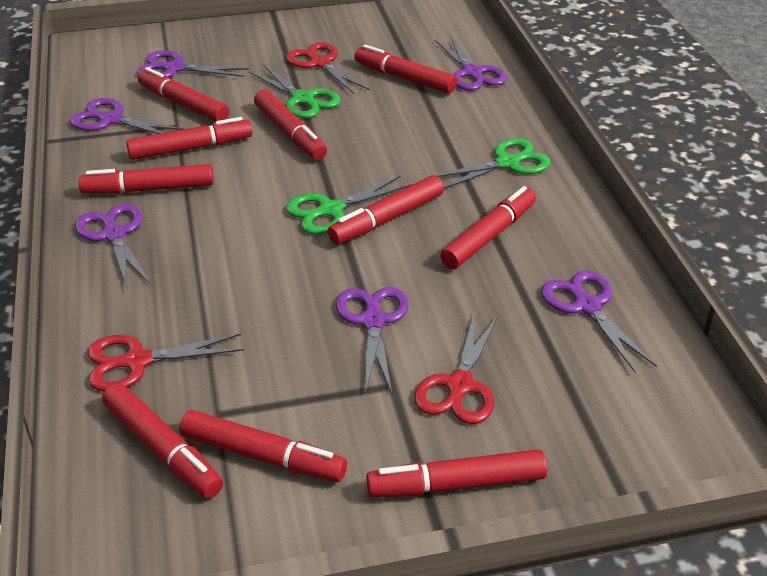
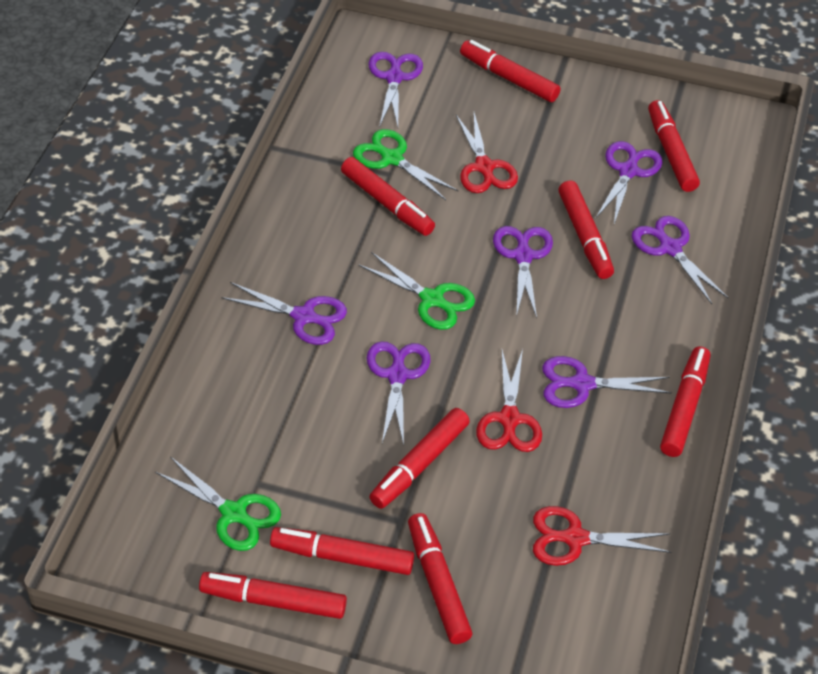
purple scissors: [70,98,183,134] [75,204,151,288] [137,51,249,77] [336,287,409,393] [435,36,507,91] [541,271,657,373] = 6 -> [221,282,347,345] [367,341,431,446] [368,52,423,127] [493,226,553,318] [542,356,672,408] [595,141,663,224] [632,216,728,304] = 7
red marker: [78,164,214,194] [102,383,223,499] [126,117,253,160] [138,67,229,122] [180,410,347,482] [254,90,327,160] [328,175,444,244] [354,45,457,93] [366,449,547,497] [440,186,536,269] = 10 -> [199,572,347,619] [270,527,414,575] [341,157,435,236] [369,408,470,509] [408,513,472,644] [460,40,561,102] [558,181,614,279] [648,100,700,192] [660,346,710,457] = 9

